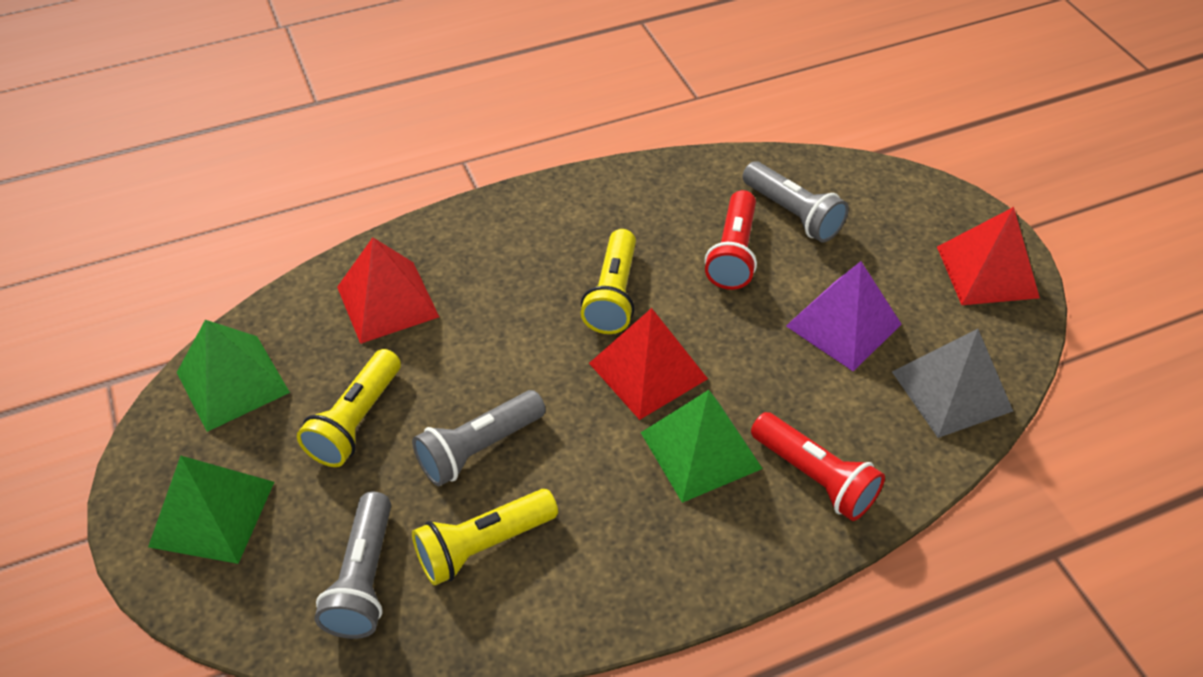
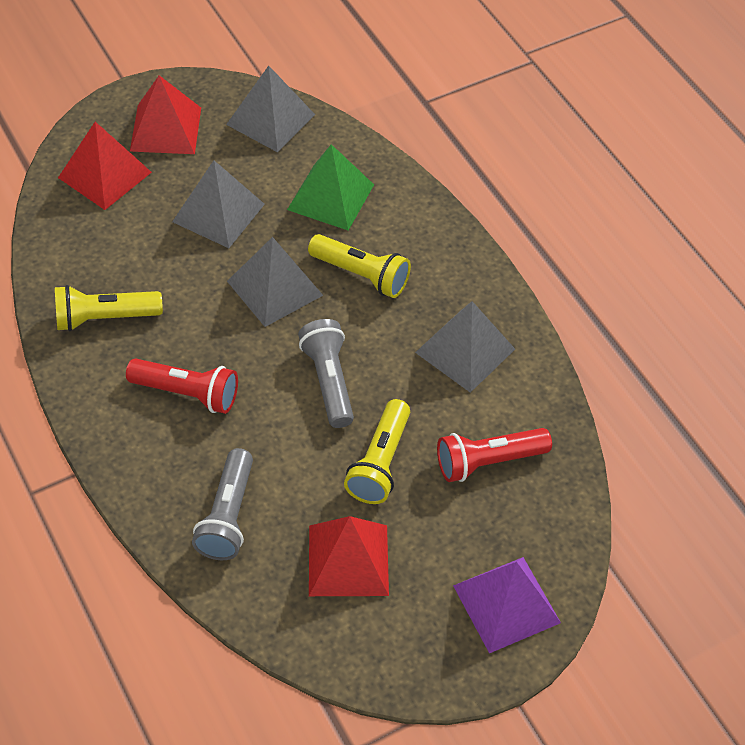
green pyramid: [148,456,274,564] [176,320,290,432] [641,390,763,503] = 3 -> [287,144,374,231] = 1
grey flashlight: [314,492,391,639] [412,390,546,486] [742,161,849,242] = 3 -> [192,448,253,560] [298,319,354,428] = 2
grey pyramid: [892,329,1013,438] = 1 -> [172,160,265,248] [226,66,315,152] [227,237,323,327] [415,301,515,393] = 4

